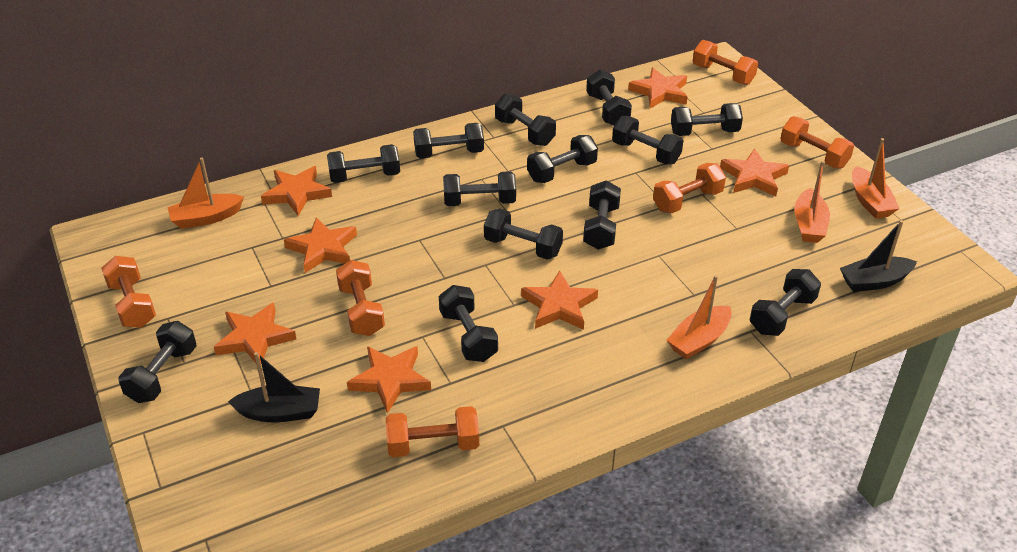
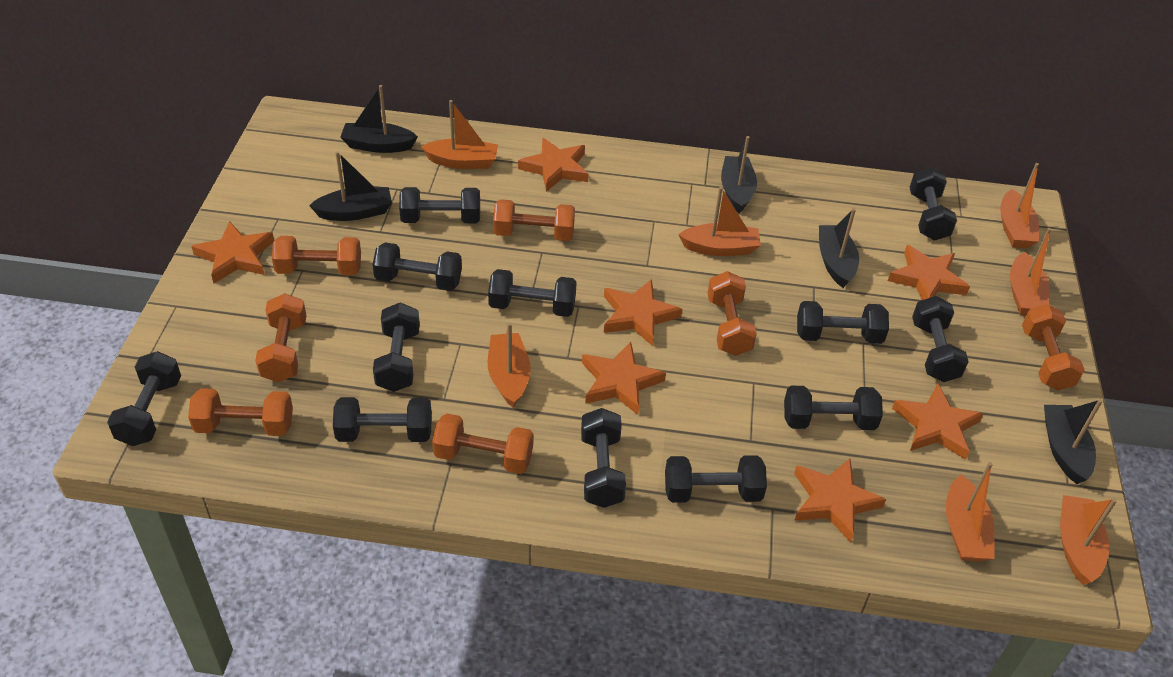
black boat: [228,352,320,423] [840,220,917,292] = 2 -> [309,151,392,221] [340,85,418,153] [721,136,757,213] [819,208,859,288] [1044,399,1103,484] = 5
black dumbbell: [118,321,197,403] [327,144,400,183] [413,123,484,158] [439,285,498,362] [443,171,516,206] [484,208,563,260] [495,94,556,146] [527,135,598,183] [583,180,621,250] [586,70,632,126] [612,116,683,164] [671,103,743,136] [750,269,821,336] = 13 -> [107,351,181,446] [333,397,432,442] [373,243,462,291] [373,303,420,392] [399,187,480,223] [488,269,577,317] [581,408,626,508] [665,455,767,503] [784,386,883,430] [797,301,889,344] [910,167,957,241] [912,296,969,382] = 12
orange boat: [167,158,244,229] [667,275,732,359] [794,161,830,243] [852,138,900,219] = 4 -> [421,100,498,169] [488,323,531,408] [678,187,761,256] [946,462,995,562] [1000,163,1039,248] [1010,228,1051,316] [1060,495,1117,585] = 7
orange dumbbell: [101,256,156,328] [336,260,385,336] [386,406,479,457] [653,163,726,213] [693,40,758,85] [780,116,854,169] = 6 -> [188,388,293,436] [255,293,307,382] [272,236,361,275] [432,414,534,474] [493,199,575,241] [707,271,757,356] [1022,304,1084,391] = 7

